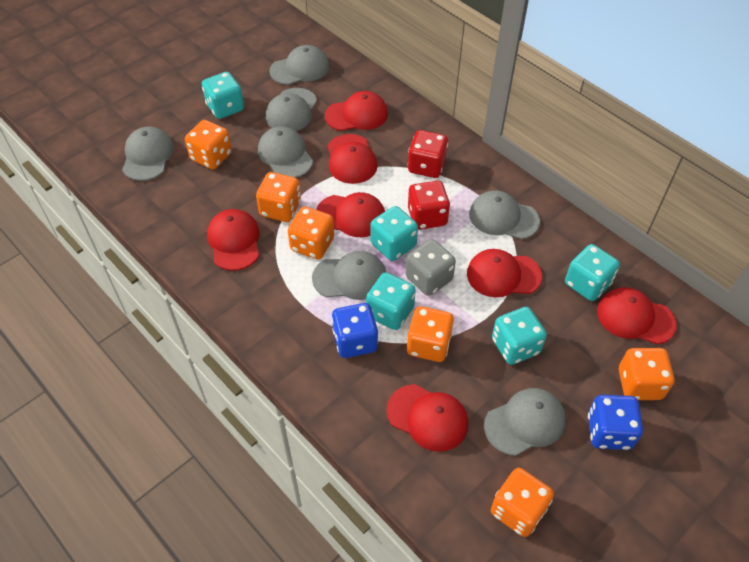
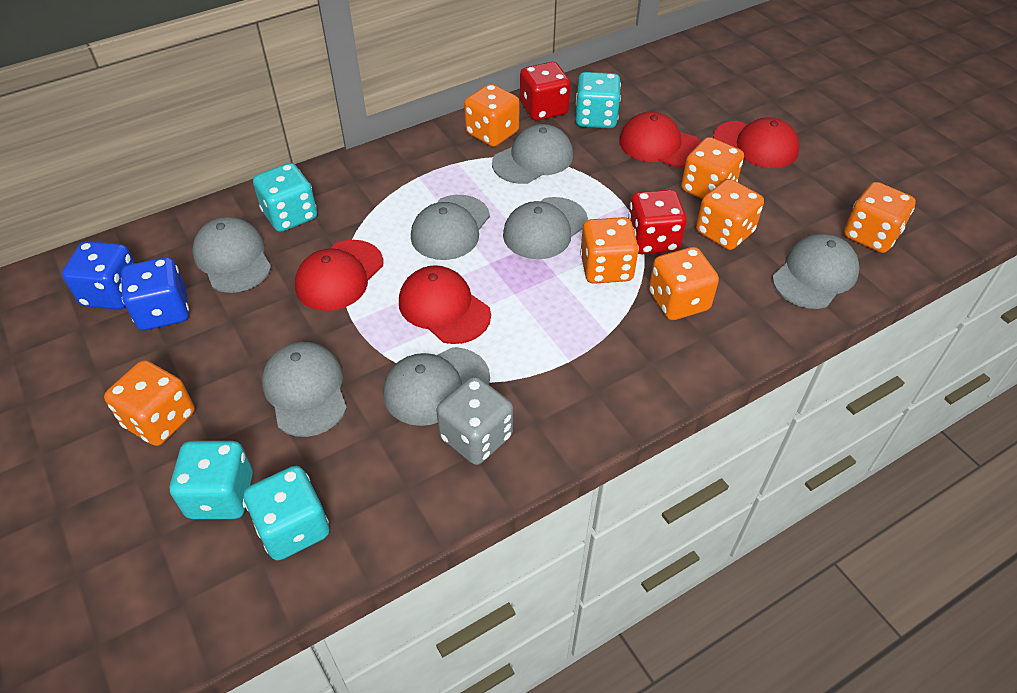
orange dice: [185,120,232,169] [256,172,301,222] [288,207,334,260] [407,306,454,362] [491,468,554,537] [619,348,674,400] = 6 -> [104,360,195,446] [464,84,520,147] [580,217,639,284] [649,247,719,320] [681,137,744,199] [696,179,764,250] [844,182,916,253] = 7
red cap: [207,209,260,271] [316,192,385,237] [325,91,388,131] [327,134,378,184] [386,384,468,452] [467,249,542,297] [597,287,677,344] = 7 -> [295,240,383,311] [399,265,491,344] [619,112,701,168] [713,117,800,168] = 4
turquoise dice: [202,72,244,119] [366,272,416,330] [370,206,418,261] [492,307,547,365] [565,244,620,301] = 5 -> [170,441,253,519] [244,466,329,560] [253,163,317,232] [575,72,621,128] = 4

